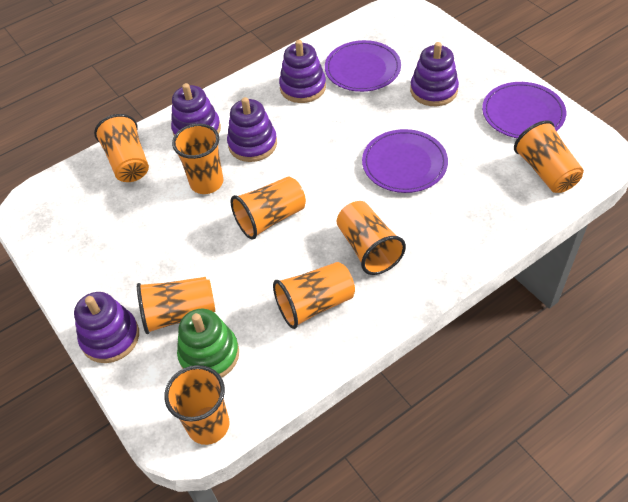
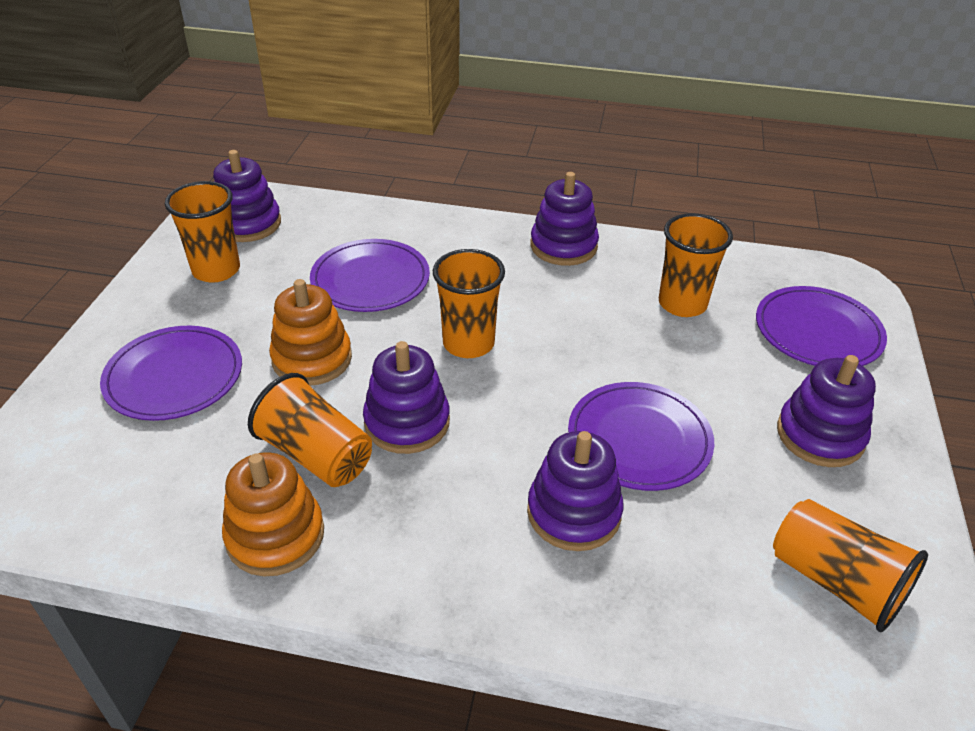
green stacking toy: [177,309,239,378] = 1 -> none = 0
orange cup: [94,114,149,182] [137,277,215,334] [164,365,230,445] [172,124,223,194] [231,176,306,240] [273,262,355,329] [337,201,406,275] [514,121,584,193] = 8 -> [165,181,240,283] [248,373,372,487] [433,249,505,358] [659,213,733,317] [773,499,928,632] = 5
orange stacking toy: none = 0 -> [222,452,324,576] [269,279,352,386] = 2
purple plate: [325,40,401,92] [362,129,448,193] [482,82,566,138] = 3 -> [100,326,242,421] [310,239,430,312] [568,382,714,491] [756,286,887,366] = 4

